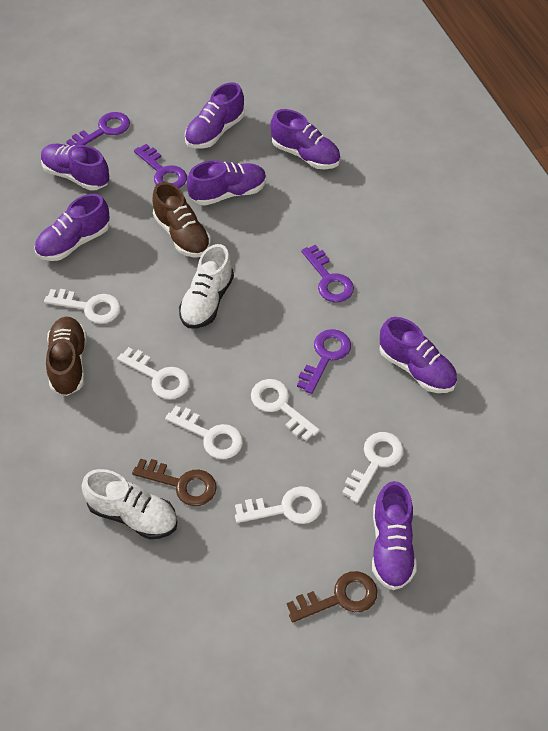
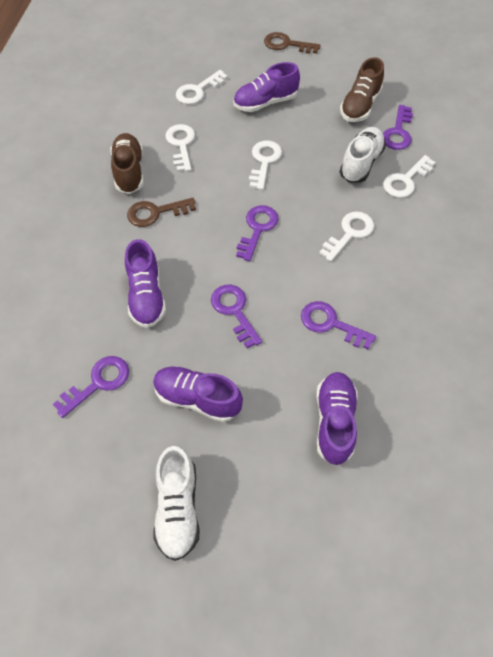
purple key: [66,112,130,146] [134,144,187,188] [297,329,351,394] [301,245,354,302] = 4 -> [53,356,129,418] [211,285,262,348] [236,205,279,261] [301,301,376,349] [383,105,413,150] = 5
purple shoe: [34,194,110,261] [41,144,109,191] [185,83,245,149] [187,160,266,206] [270,109,340,169] [372,481,417,590] [380,317,457,393] = 7 -> [125,239,166,328] [153,366,243,422] [234,62,300,112] [316,372,358,465] = 4
white key: [44,289,121,324] [117,347,190,399] [165,406,243,459] [235,486,323,524] [251,379,320,441] [342,432,404,503] = 6 -> [165,124,195,172] [176,70,228,104] [249,140,282,190] [319,211,374,262] [383,155,436,198] = 5

